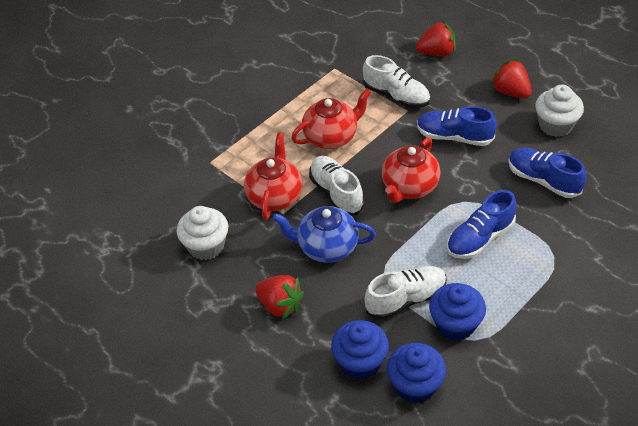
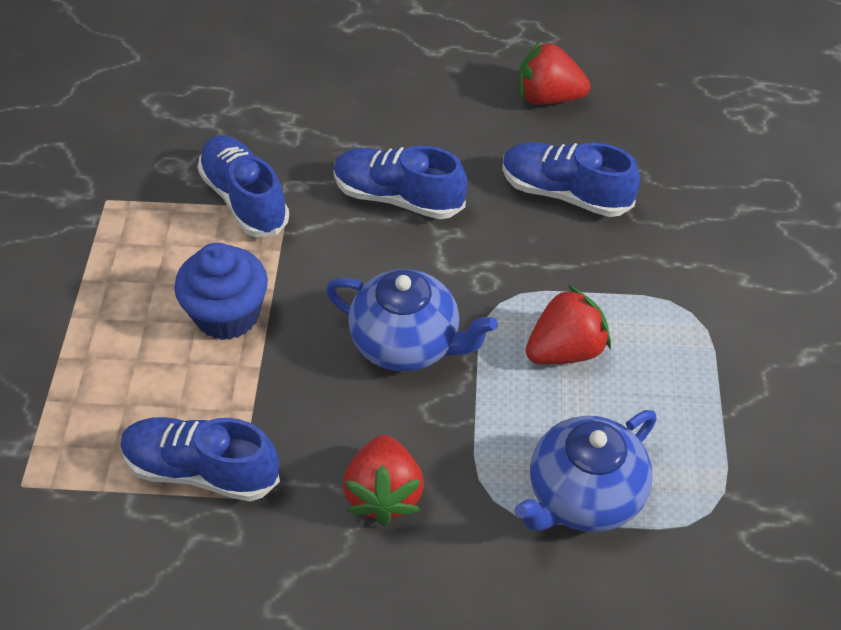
blue cupcake: [331,320,389,380] [387,343,446,403] [429,283,486,341] = 3 -> [174,243,268,340] = 1
blue shoe: [417,106,497,146] [447,190,517,259] [508,148,586,198] = 3 -> [120,417,280,501] [198,135,289,237] [334,146,467,219] [502,142,640,217] = 4
blue teapot: [272,206,376,263] = 1 -> [326,269,497,372] [514,410,657,532] = 2
red teapot: [244,133,303,220] [292,89,371,149] [382,137,440,203] = 3 -> none = 0
white cupcake: [177,206,228,260] [535,85,584,137] = 2 -> none = 0
white shoe: [309,156,364,216] [363,55,430,108] [365,266,447,320] = 3 -> none = 0

